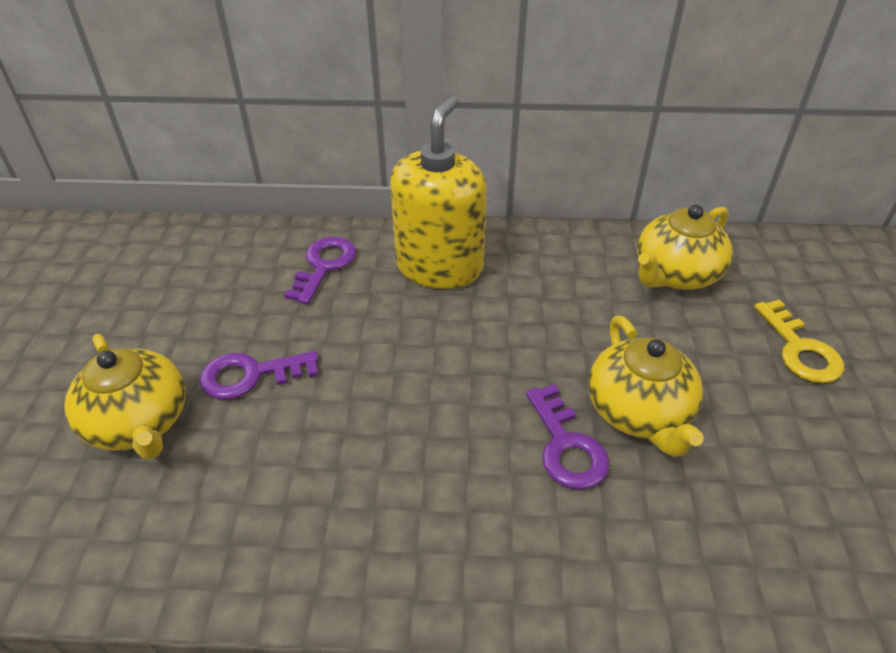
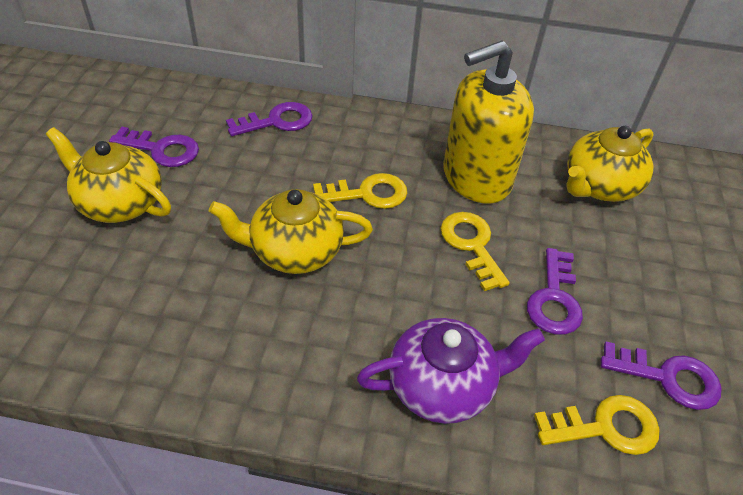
purple key: [200,351,318,400] [284,237,356,304] [526,384,610,490] = 3 -> [109,127,199,167] [226,102,313,136] [527,248,583,335] [601,342,722,410] = 4
purple teapot: none = 0 -> [357,318,545,424] = 1
yellow key: [754,300,844,383] = 1 -> [313,173,408,209] [441,212,510,291] [534,395,660,455] = 3

